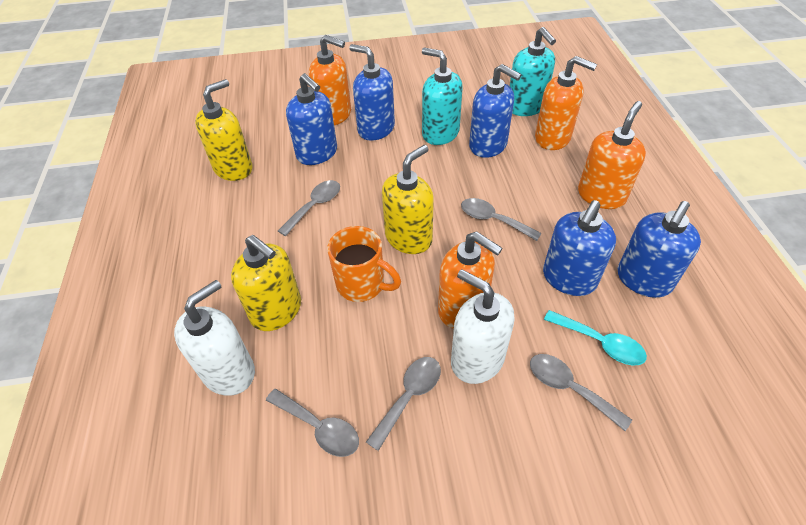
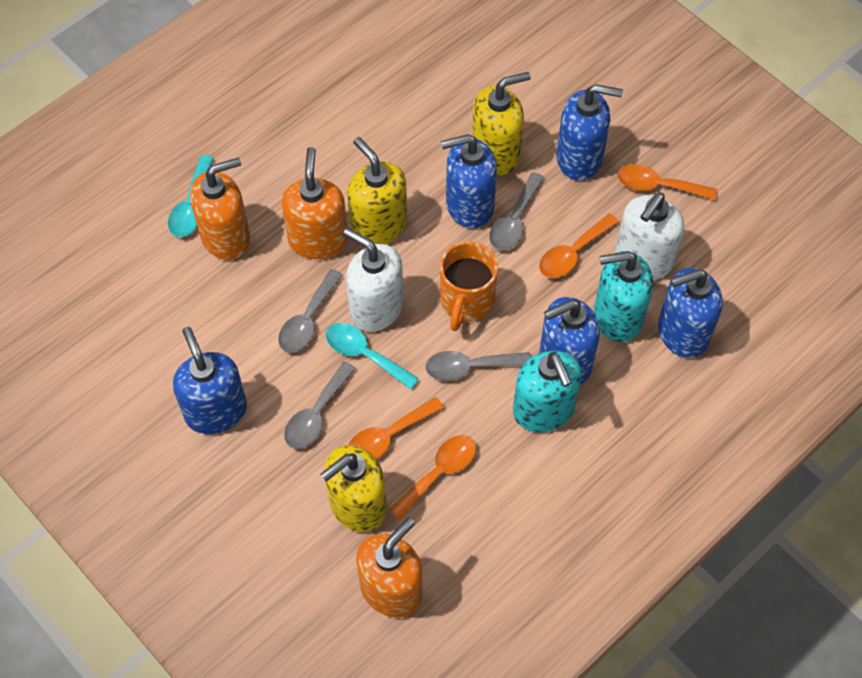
grey spoon: [266,389,359,457] [278,180,340,236] [366,357,441,451] [461,198,542,241] [530,354,632,431] = 5 -> [278,269,343,353] [284,361,356,449] [425,351,531,381] [489,172,544,251] = 4
orange soap dispenser: [309,35,351,125] [438,231,503,329] [535,56,597,150] [578,101,646,209] = 4 -> [190,157,250,260] [282,147,348,259] [356,518,423,618] = 3
orange spoon: none = 0 -> [349,397,444,459] [389,435,476,520] [539,213,619,278] [617,164,717,200] = 4
turquoise spoon: [544,310,647,365] = 1 -> [168,155,214,237] [326,323,419,390] = 2

